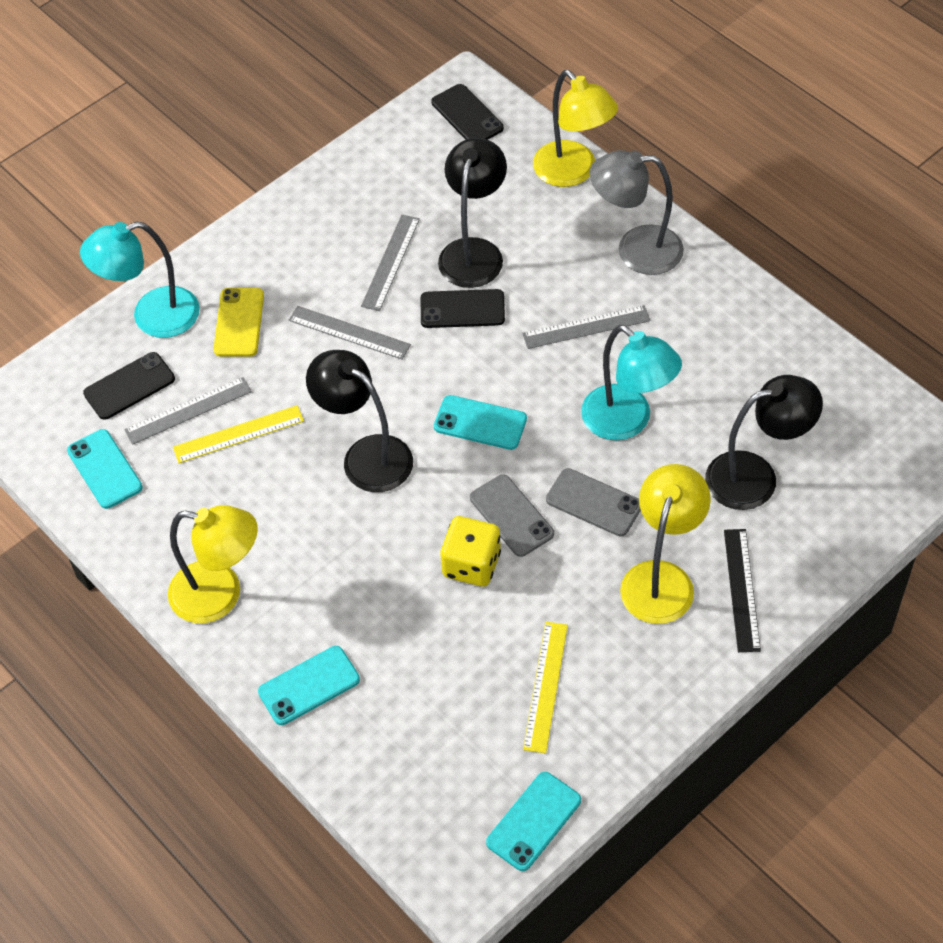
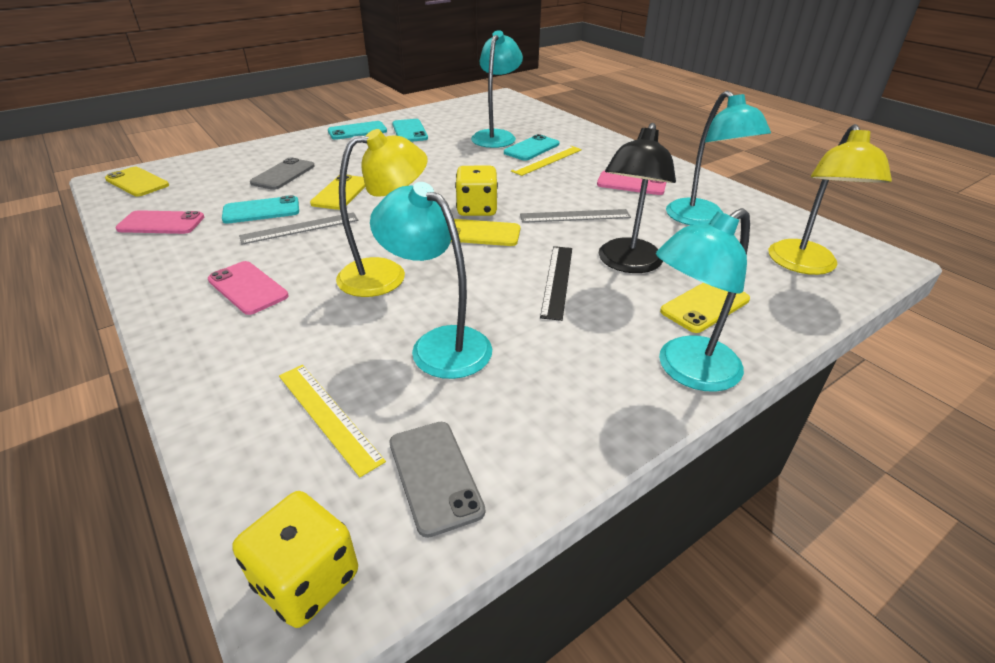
black lamp: [306,350,413,492] [438,138,507,288] [705,375,823,510] = 3 -> [599,123,676,273] = 1
black phone: [83,352,175,420] [421,289,505,328] [431,84,504,140] = 3 -> none = 0
grey lamp: [590,150,684,275] = 1 -> none = 0
grey ruler: [124,377,252,445] [289,306,411,360] [361,215,420,311] [522,305,650,349] = 4 -> [239,212,358,245] [520,209,631,223] = 2
pink phone: none = 0 -> [115,210,204,234] [208,261,289,315] [597,171,666,195] = 3
turquoise lamp: [80,222,200,338] [581,325,682,440] = 2 -> [370,182,492,379] [471,30,523,148] [656,208,750,392] [666,91,771,225] = 4
yellow dice: [440,516,501,587] = 1 -> [232,491,358,628] [455,166,498,216] = 2
yellow lamp: [168,505,258,623] [533,70,618,187] [620,464,711,624] = 3 -> [336,129,428,297] [768,124,892,275] = 2
yellow phone: [213,288,264,357] = 1 -> [105,167,169,197] [310,175,365,210] [451,219,520,246] [660,283,750,333] = 4

